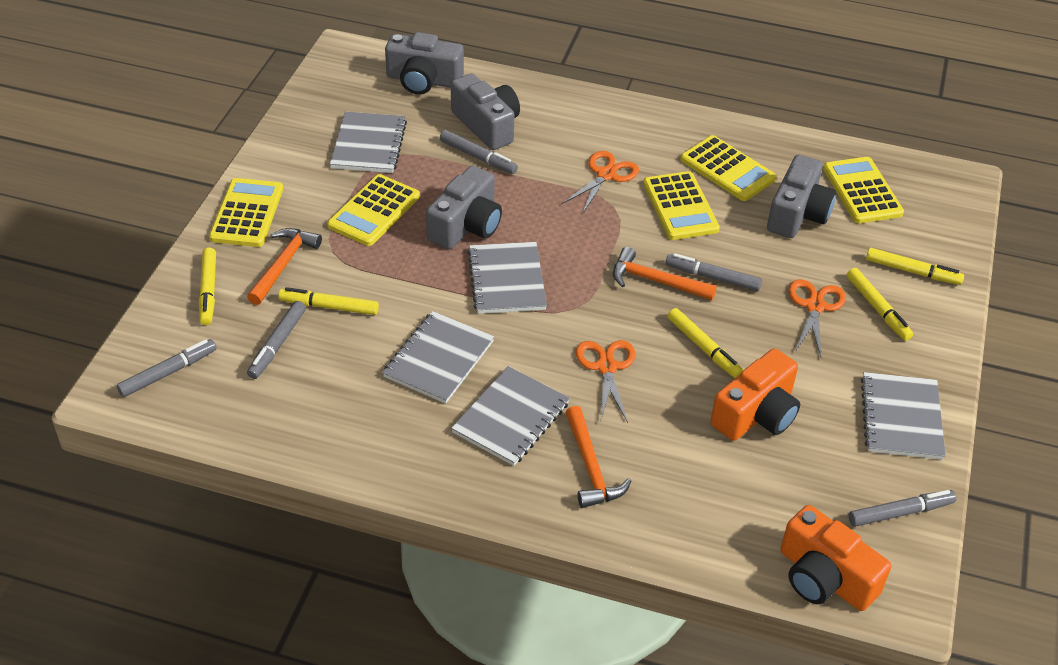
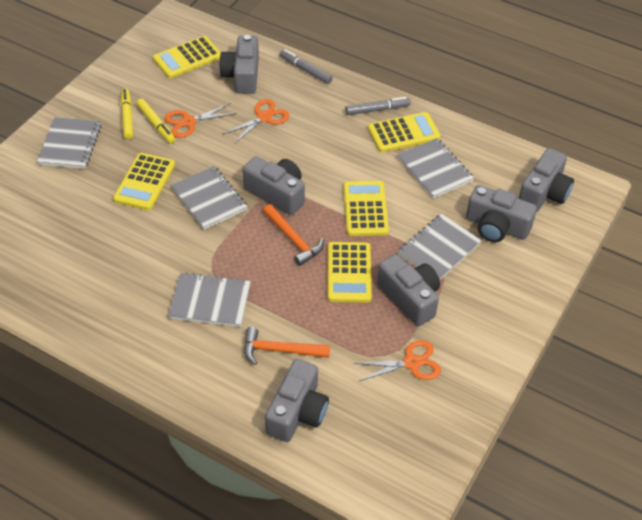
grey camera: [385,32,464,95] [426,166,502,250] [451,74,520,150] [767,155,836,238] = 4 -> [219,35,259,94] [243,156,305,215] [265,359,329,442] [377,254,440,326] [466,185,537,242] [518,148,574,212] = 6
grey marker: [117,339,217,397] [247,301,306,379] [440,130,518,174] [666,253,762,291] [849,490,956,527] = 5 -> [280,49,333,84] [345,97,411,115] = 2
orange camera: [710,348,800,441] [780,505,891,611] = 2 -> none = 0
orange hammer: [247,228,322,305] [566,406,631,508] [613,247,717,300] = 3 -> [244,327,330,365] [263,204,324,266] = 2
yellow marker: [199,247,216,325] [279,287,379,315] [668,308,743,378] [847,268,913,341] [866,248,964,285] = 5 -> [121,89,133,139] [136,99,175,144] = 2

